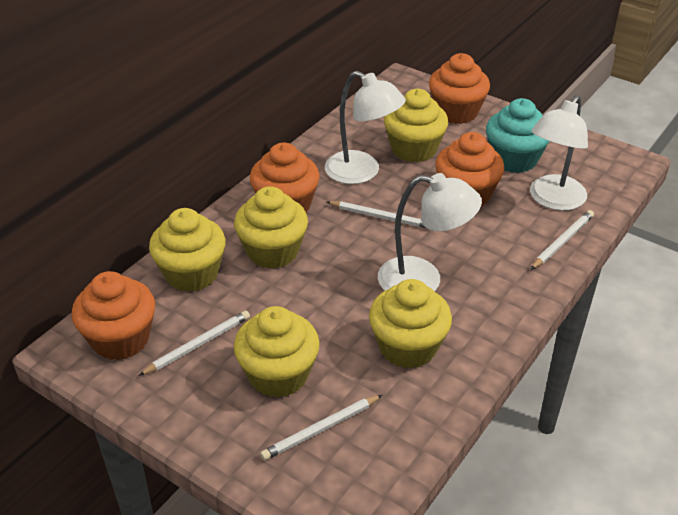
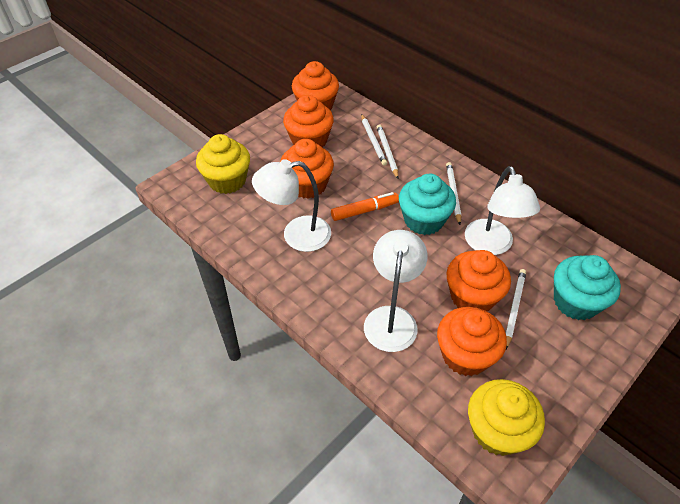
orange cupcake: [72,271,155,360] [250,143,320,213] [429,53,490,124] [435,132,505,207] = 4 -> [280,139,334,199] [283,95,334,148] [292,61,339,111] [437,307,507,376] [446,250,511,311] = 5
orange marker: none = 0 -> [331,192,399,221] = 1
turquoise cupcake: [486,98,549,173] = 1 -> [399,174,456,235] [554,255,621,320] = 2
yellow cupcake: [149,208,226,292] [234,186,308,269] [234,306,320,398] [369,279,452,369] [384,89,448,162] = 5 -> [196,134,250,194] [468,379,545,456] = 2

